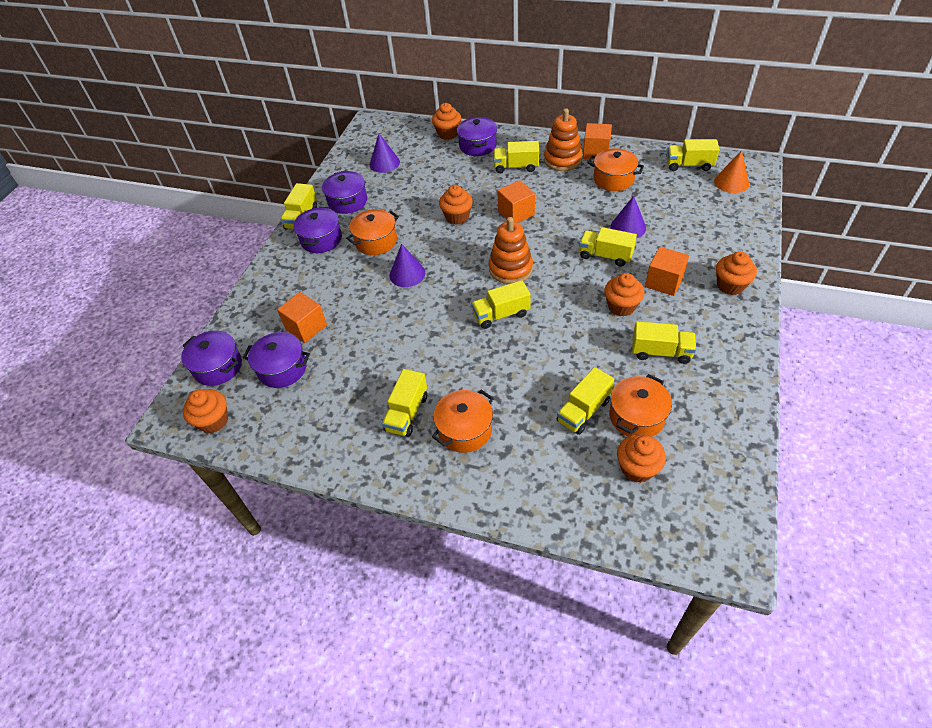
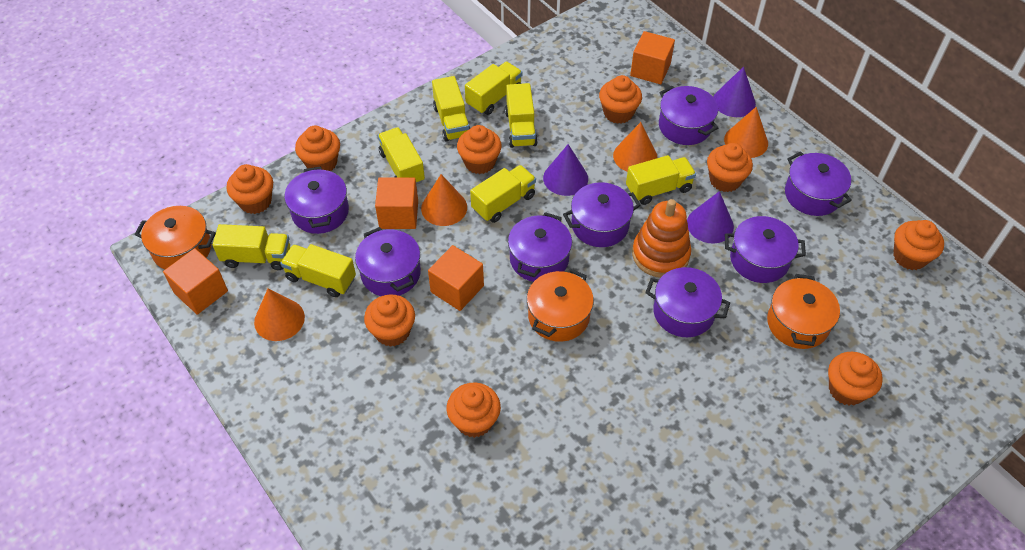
orange cone: [714,150,749,193] = 1 -> [254,289,305,341] [421,174,467,226] [613,122,658,172] [724,107,768,158] = 4
orange cupcake: [183,389,228,433] [432,103,461,140] [439,185,473,225] [604,273,645,317] [617,434,666,483] [716,251,757,295] = 6 -> [227,164,273,214] [295,125,340,171] [364,295,415,347] [447,383,501,438] [457,125,502,174] [599,75,642,124] [707,143,753,192] [828,352,883,406] [893,220,944,270] = 9
orange pot: [346,209,399,255] [432,390,494,453] [588,148,644,191] [609,374,672,437] = 4 -> [135,206,216,269] [527,268,594,342] [767,274,840,349] = 3
orange stacking toy: [489,217,533,284] [544,108,583,171] = 2 -> [632,199,691,278] = 1
purple pot: [181,331,242,386] [242,332,310,388] [294,207,342,253] [322,171,367,214] [457,117,497,156] = 5 -> [285,166,349,234] [355,227,421,296] [508,212,572,282] [563,182,641,247] [645,267,730,337] [659,86,718,145] [725,216,806,283] [785,151,852,216] = 8

